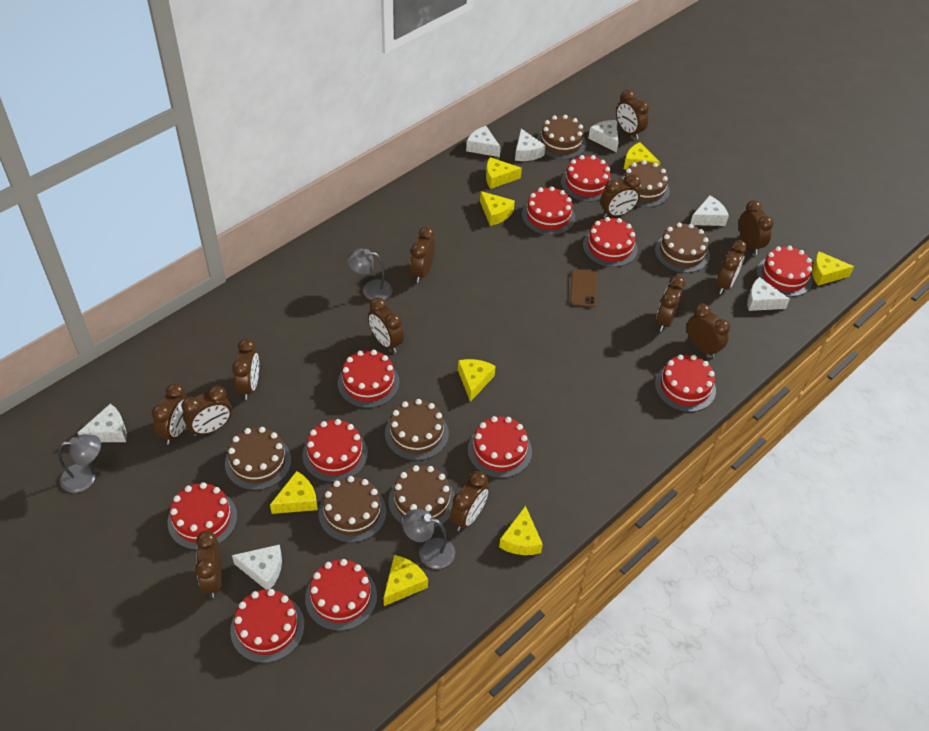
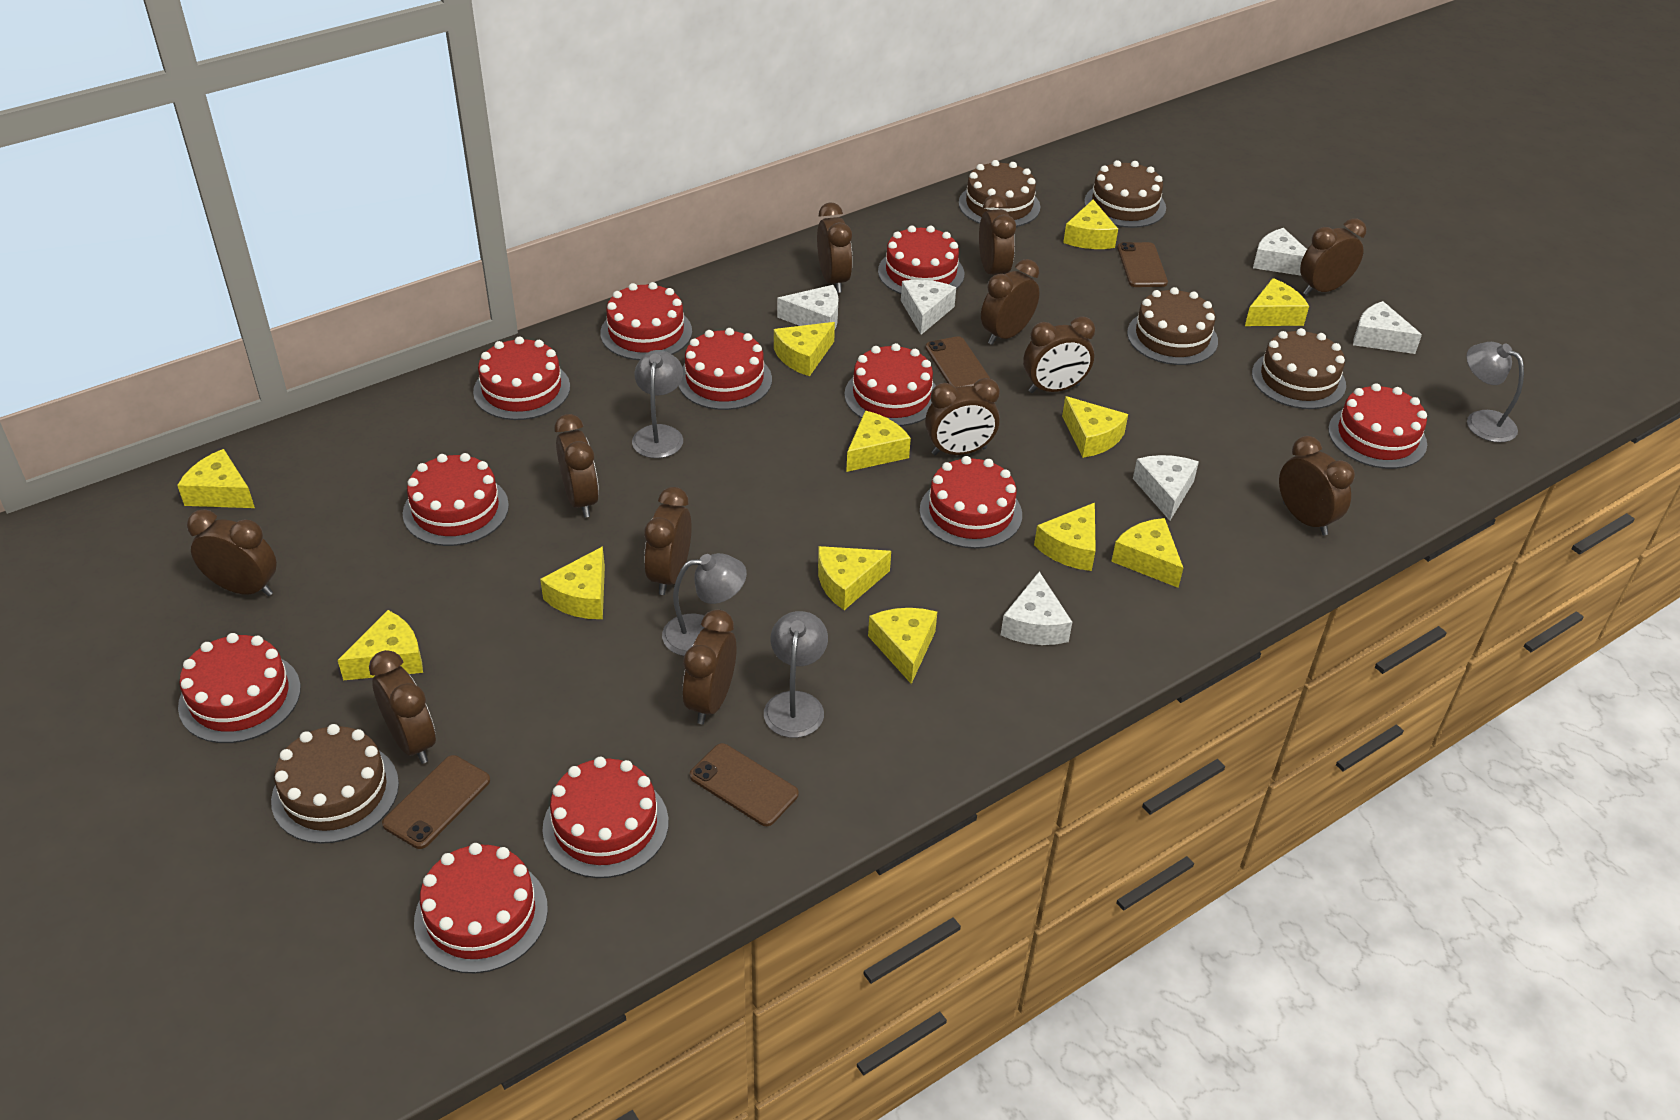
brown cake: [225,427,291,490] [319,476,386,543] [385,399,449,460] [389,465,455,528] [537,115,586,159] [620,160,670,207] [655,223,710,273] = 7 -> [271,724,399,844] [959,160,1040,227] [1084,160,1166,228] [1127,287,1218,365] [1252,328,1346,409] = 5
brown clock: [152,383,188,445] [182,386,232,436] [195,531,223,598] [232,339,259,400] [368,297,404,353] [410,226,435,283] [450,471,489,531] [600,174,641,218] [616,89,649,139] [656,276,685,332] [687,304,730,358] [716,240,747,294] [739,200,774,255] = 13 -> [187,509,277,596] [369,650,436,764] [554,414,599,518] [644,487,692,595] [683,609,737,724] [817,202,853,293] [925,378,1000,455] [979,194,1016,275] [981,259,1040,345] [1023,316,1095,393] [1279,436,1355,535] [1300,218,1367,295] = 12
brown phone: [570,269,597,307] = 1 -> [382,755,490,849] [690,743,799,826] [925,336,990,388] [1117,242,1168,287] = 4
grey lamp: [58,434,101,493] [347,249,393,300] [402,509,455,569] = 3 -> [632,350,683,458] [662,553,747,656] [764,611,828,738] [1466,342,1524,443] = 4
white cheese: [77,404,127,442] [232,544,282,590] [466,126,501,157] [515,129,546,161] [588,120,619,152] [690,195,729,226] [747,277,790,311] = 7 -> [777,285,838,328] [901,280,956,335] [1001,572,1072,645] [1133,455,1199,521] [1253,228,1307,276] [1353,301,1422,354] = 6
yellow cheese: [270,471,318,514] [384,555,428,606] [458,359,495,402] [480,191,515,226] [486,157,522,189] [499,506,543,555] [624,142,660,169] [812,251,854,286] = 8 -> [177,449,255,508] [338,610,423,680] [540,546,605,619] [774,322,835,376] [818,546,891,610] [846,411,911,472] [868,608,937,684] [1034,503,1096,571] [1062,396,1128,458] [1063,200,1118,249] [1111,518,1183,588] [1245,278,1309,326] = 12

